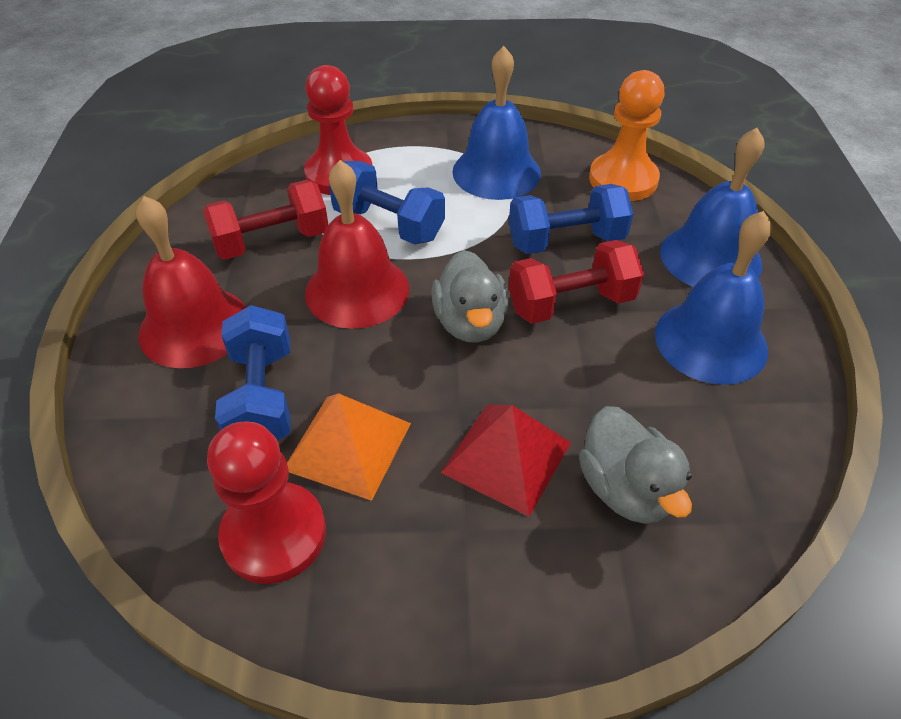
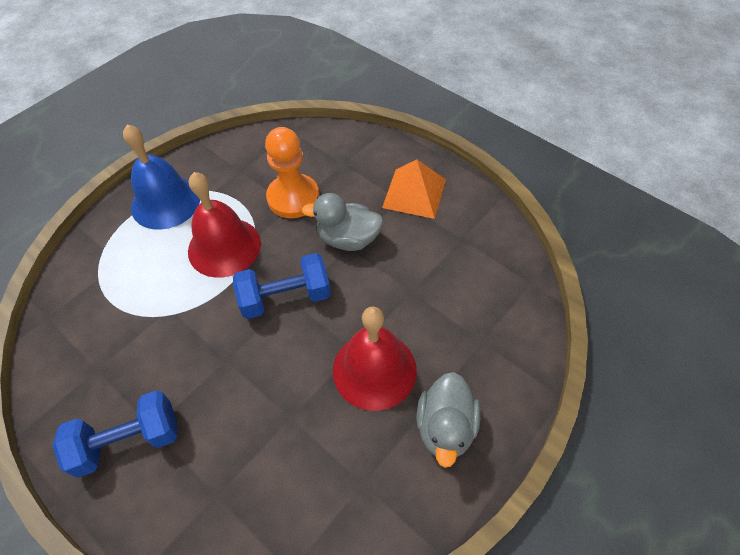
blue bell: [452,46,541,200] [655,211,772,385] [660,128,764,287] = 3 -> [123,124,200,230] = 1
blue dumbbell: [215,305,290,441] [329,161,445,245] [509,184,633,254] = 3 -> [52,390,177,478] [233,253,331,319] = 2
red dumbbell: [203,180,328,260] [509,240,644,324] = 2 -> none = 0
red pawn: [207,421,326,584] [304,65,372,195] = 2 -> none = 0
red pyramid: [441,405,571,517] = 1 -> none = 0

